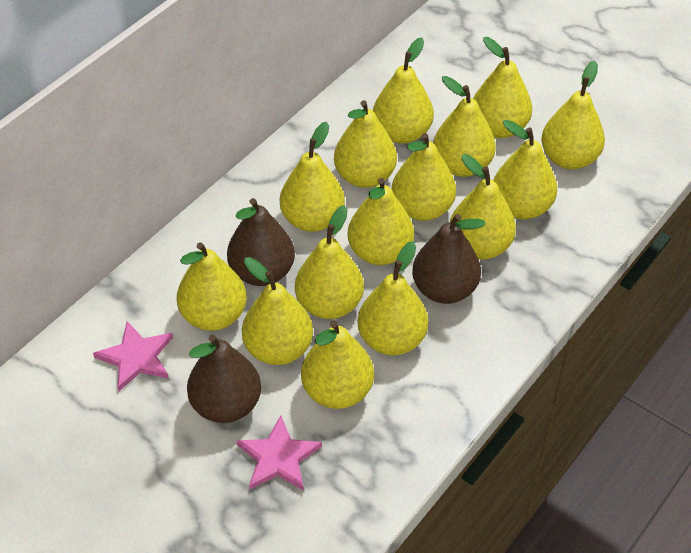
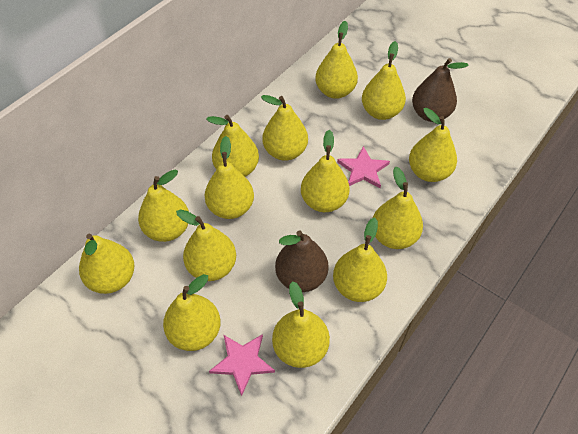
brown pear: [187,334,261,423] [227,198,295,286] [412,214,486,304] = 3 -> [275,230,329,292] [412,58,468,122] = 2
yellow pear: [177,242,247,331] [242,257,313,365] [280,122,345,232] [295,205,364,319] [301,321,374,409] [334,100,397,188] [348,178,414,265] [357,241,428,355] [373,37,434,144] [392,133,456,221] [433,76,496,177] [450,154,516,260] [473,37,532,138] [493,120,557,219] [541,61,605,170] = 15 -> [79,234,135,294] [138,170,189,242] [163,274,221,351] [176,209,236,281] [205,136,254,219] [206,115,259,177] [261,95,308,161] [272,281,330,368] [301,130,349,212] [315,21,358,99] [333,217,387,302] [362,41,406,120] [373,167,423,249] [409,108,457,182] = 14

